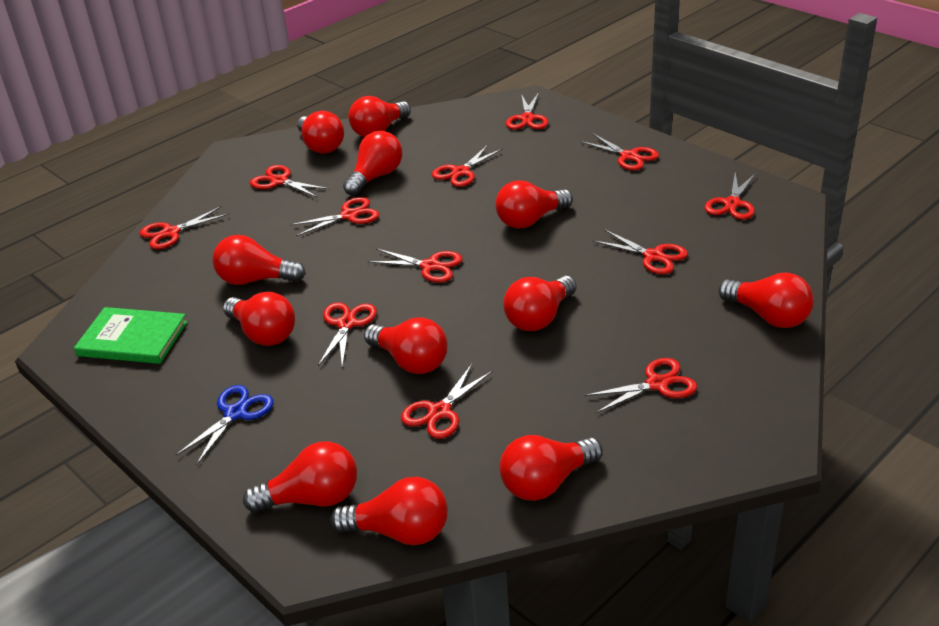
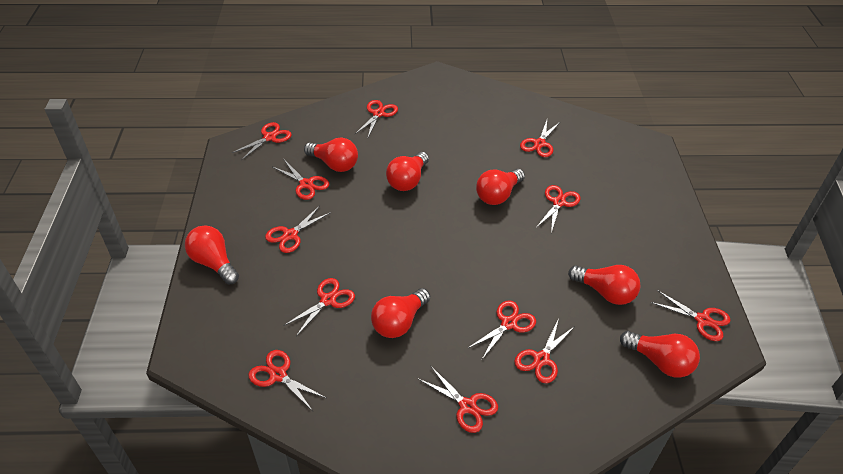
blue scissors: [176,385,274,465] = 1 -> none = 0
green book: [74,307,188,364] = 1 -> none = 0
red light bulb: [212,235,306,285] [223,292,295,346] [243,441,357,513] [297,111,344,154] [330,477,448,545] [343,131,402,196] [348,96,411,137] [364,317,448,374] [495,180,573,229] [499,435,603,501] [503,276,577,331] [718,272,814,328] = 12 -> [185,225,239,285] [304,138,358,172] [371,288,430,338] [386,152,429,191] [476,169,525,205] [568,265,640,305] [620,331,700,378] = 7

